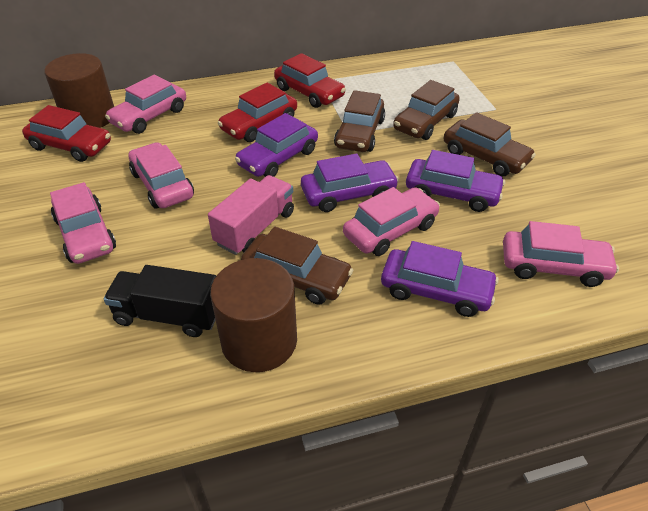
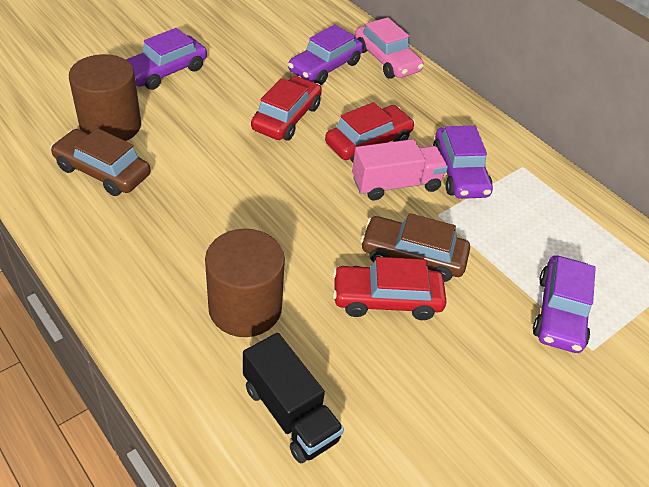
brown car: [241,226,353,305] [334,90,385,152] [393,80,460,140] [444,112,536,177] = 4 -> [50,128,151,196] [361,213,470,282] = 2
pink car: [50,182,116,264] [105,75,186,134] [128,142,194,209] [343,187,440,256] [503,221,619,287] = 5 -> [355,17,424,79] = 1

